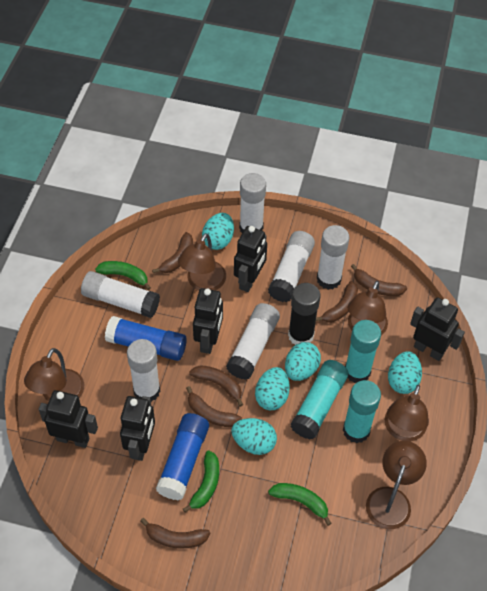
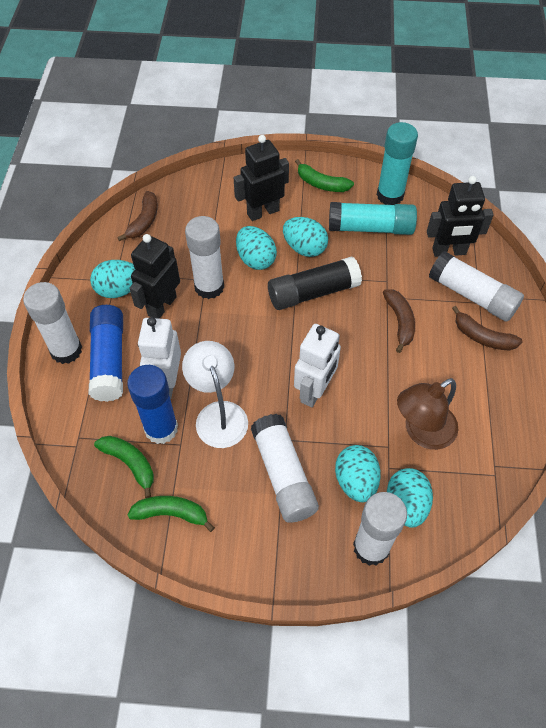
black robot: [38,390,98,448] [120,396,155,461] [193,288,223,354] [234,226,267,292] [410,297,465,361] = 5 -> [129,234,180,319] [234,135,289,221] [427,176,494,257] = 3
brown banana: [140,518,210,549] [152,232,193,273] [186,386,242,427] [189,365,243,407] [316,281,358,323] [351,264,407,296] = 6 -> [117,191,158,241] [383,289,415,353] [452,306,522,351] = 3
brown lamp: [24,348,84,402] [178,233,226,291] [347,281,388,335] [366,441,427,529] [385,385,429,441] = 5 -> [397,378,459,450] = 1
turquoise glue stick: [291,360,348,439] [343,380,381,443] [345,320,381,383] = 3 -> [329,202,417,235] [377,122,418,205] = 2
white glue stick: [81,271,160,318] [127,339,160,402] [226,303,280,380] [239,173,266,233] [268,231,315,302] [317,225,349,290] = 6 -> [23,282,82,364] [185,216,224,299] [251,414,319,523] [353,492,407,566] [429,251,524,321] = 5
white lamp: none = 0 -> [182,341,248,448] = 1
white robot: none = 0 -> [138,317,181,399] [294,324,341,407] = 2

